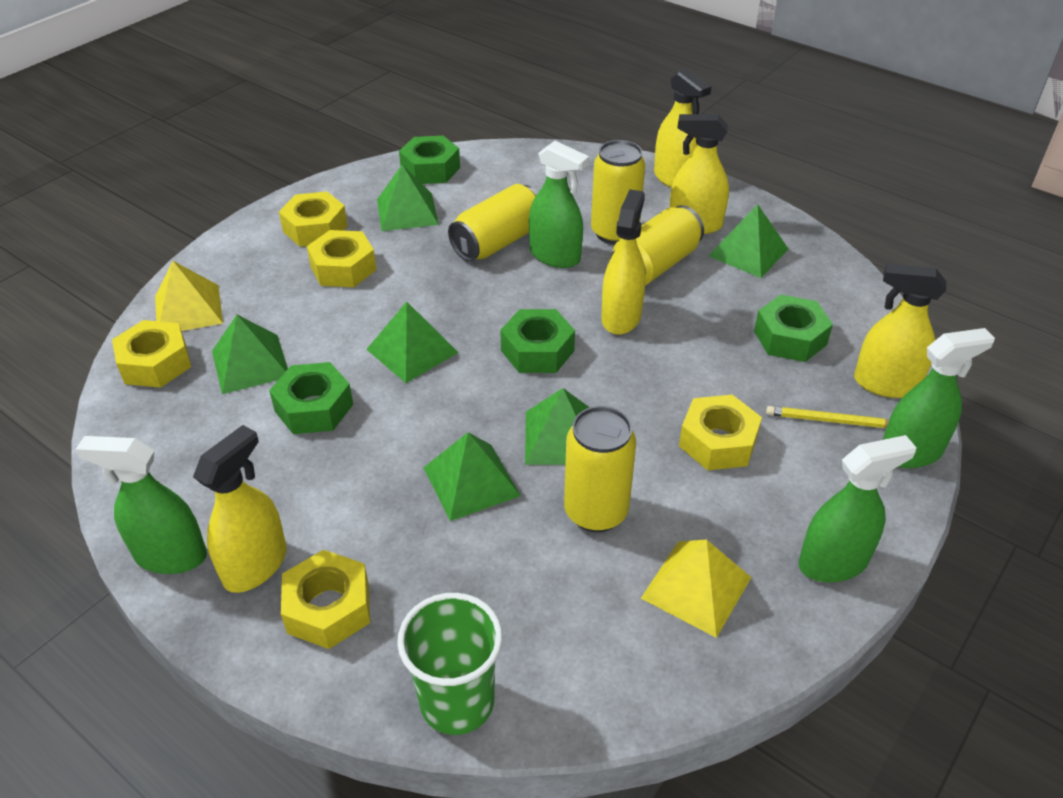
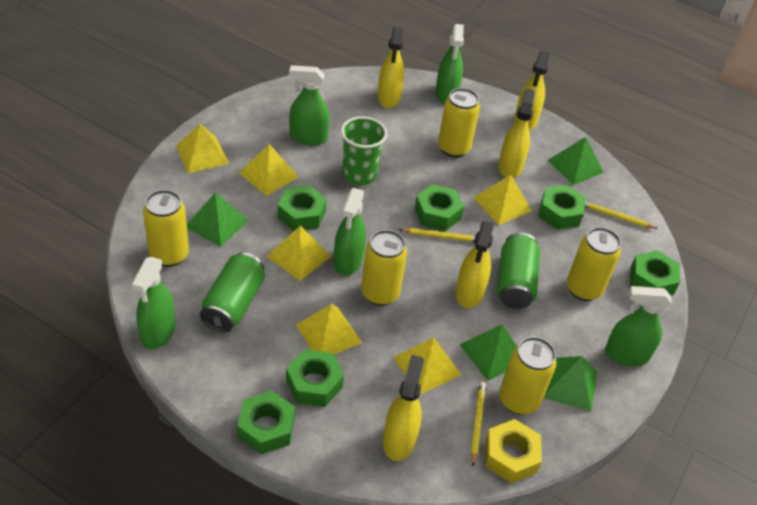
green can: none = 0 -> [200,252,265,332] [497,232,540,309] = 2
green nut: [269,362,353,434] [399,136,460,184] [500,309,575,373] [754,295,833,362] = 4 -> [237,391,295,454] [278,185,327,231] [286,349,344,407] [414,184,464,231] [538,185,586,230] [630,250,680,295] = 6
green pyramid: [212,315,288,394] [366,302,459,383] [377,165,439,231] [423,432,521,521] [525,388,590,465] [708,204,788,278] = 6 -> [187,193,248,247] [459,324,517,381] [544,356,597,412] [548,137,604,185] = 4
green spray bottle: [76,436,207,574] [529,141,589,268] [799,435,916,582] [883,328,995,468] = 4 -> [132,257,175,349] [289,65,330,146] [334,188,366,276] [435,24,464,104] [605,286,672,366] = 5
yellow can: [448,184,538,262] [564,406,636,532] [591,140,645,244] [611,205,704,285] = 4 -> [143,190,189,267] [361,230,407,306] [438,88,480,158] [499,337,556,415] [567,227,621,301] = 5
yellow nut: [112,320,191,388] [279,192,348,247] [281,550,370,649] [307,230,377,287] [679,395,762,470] = 5 -> [485,419,542,483] = 1
yellow pencil: [766,406,889,428] = 1 -> [399,228,475,242] [471,382,486,467] [585,201,658,229] = 3
yellow pyramid: [155,261,223,331] [641,539,752,638] = 2 -> [176,124,229,173] [239,144,299,196] [266,226,331,281] [296,304,362,354] [393,337,461,395] [474,175,532,225] = 6

